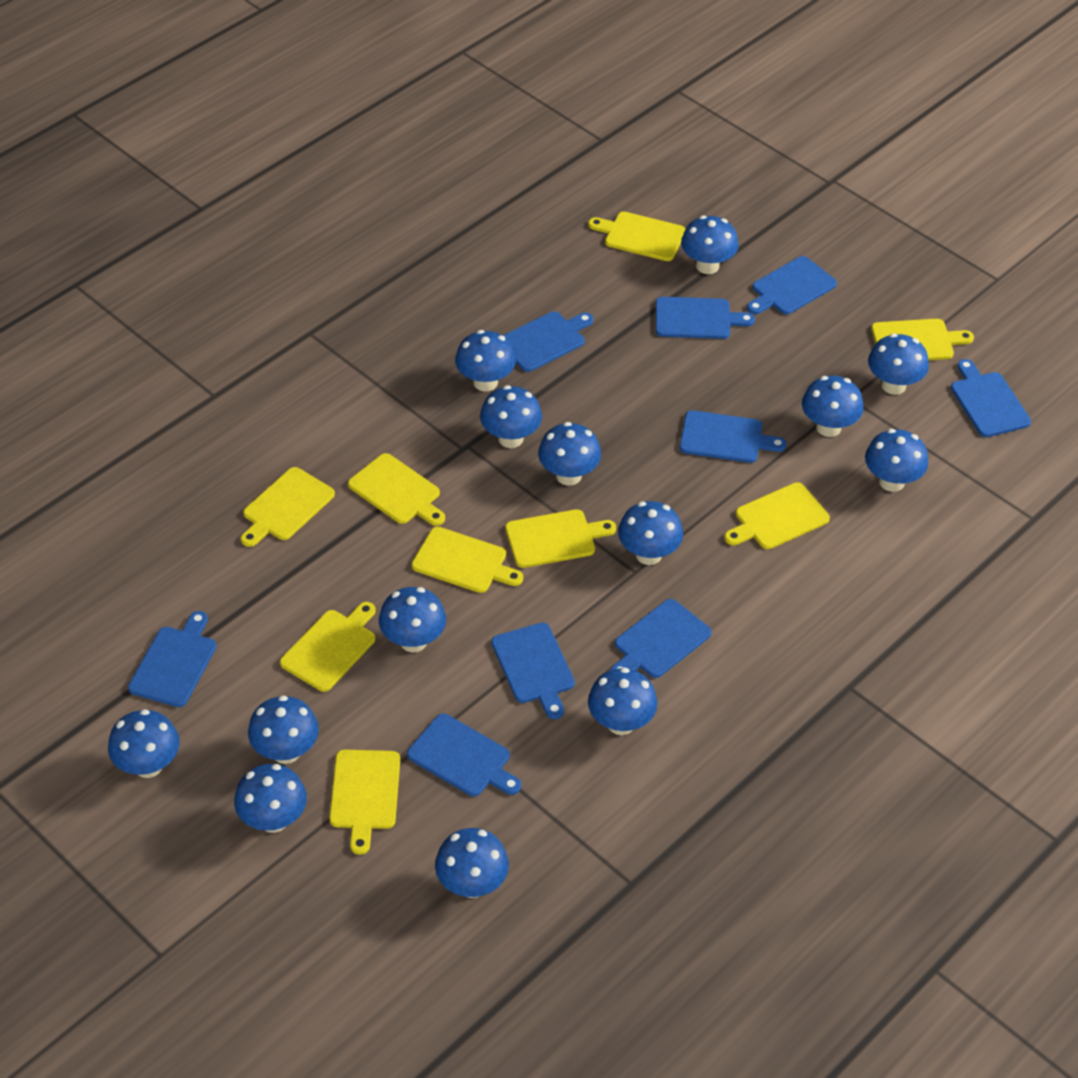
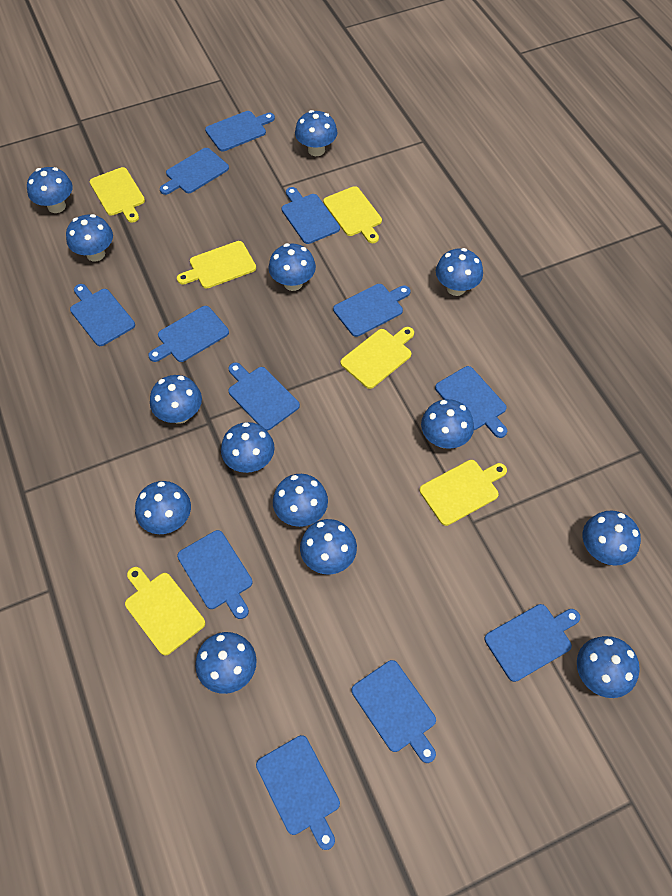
blue cutting board: [128,611,216,707] [407,713,521,796] [491,623,575,719] [502,311,593,372] [611,599,712,678] [656,297,755,339] [680,410,786,463] [747,256,837,314] [951,359,1031,437] = 9 -> [70,284,135,346] [148,306,229,362] [160,148,229,195] [177,530,253,619] [205,111,275,151] [229,363,300,431] [256,735,340,850] [282,187,340,244] [333,284,411,337] [352,660,436,763] [435,366,507,438] [485,604,580,682] = 12
yellow cutting board: [241,467,335,547] [280,602,376,692] [329,750,400,855] [348,453,445,526] [412,527,523,593] [505,509,616,568] [588,212,685,261] [724,482,830,549] [871,319,974,360] = 9 -> [90,167,145,223] [125,567,205,655] [177,241,256,289] [323,186,382,243] [340,327,414,389] [420,460,507,526] = 6

